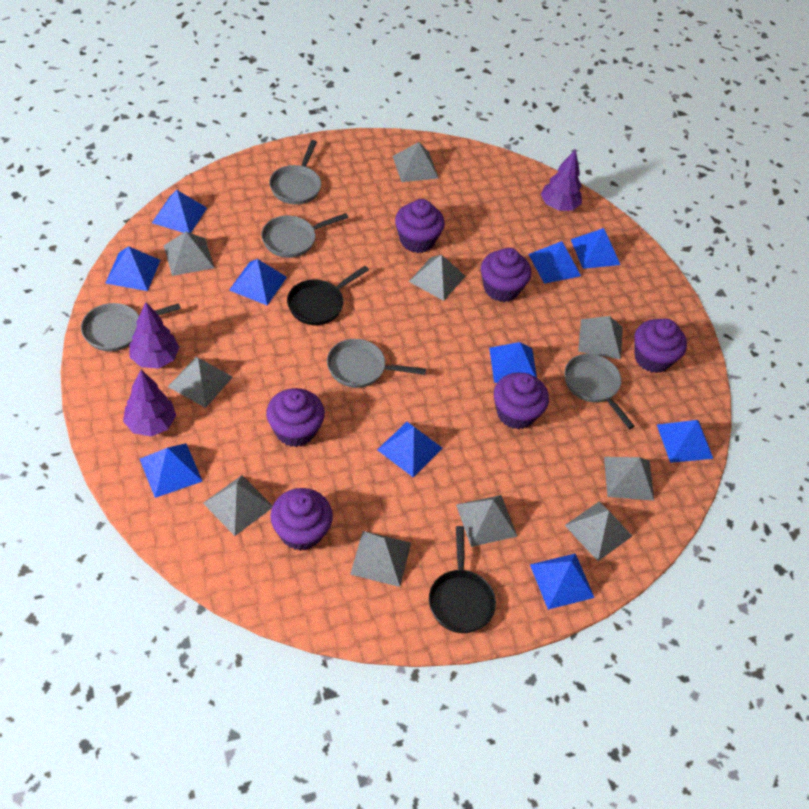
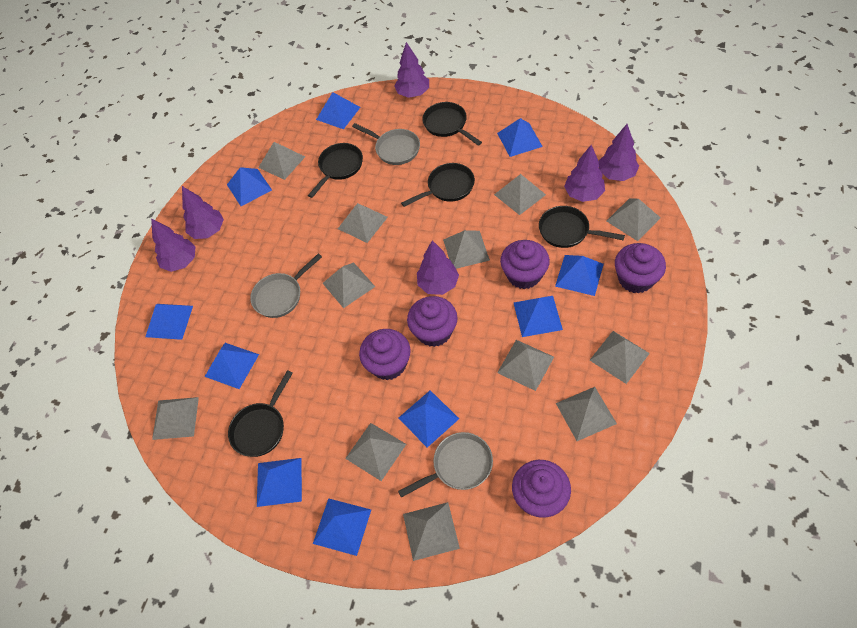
black pan: [287,266,369,325] [429,526,496,633] = 2 -> [228,370,293,457] [308,143,363,198] [401,163,475,207] [422,102,482,146] [539,206,625,248] = 5
grey pan: [81,303,181,352] [261,213,348,258] [269,140,321,205] [327,339,426,388] [564,354,635,429] = 5 -> [250,253,322,318] [352,123,420,165] [398,432,493,498] = 3
grey pyramid: [163,232,214,276] [168,357,233,408] [203,475,273,536] [350,531,411,587] [393,142,439,182] [409,254,465,301] [456,495,518,547] [565,502,632,561] [578,316,623,360] [604,457,654,501] = 10 -> [152,397,199,440] [258,142,305,180] [323,262,375,308] [338,203,388,243] [345,423,406,481] [403,502,460,561] [443,230,490,269] [494,174,546,215] [497,340,554,391] [556,387,617,441] [590,331,650,384] [607,198,661,241] = 12
purple cupcake: [266,388,325,447] [270,488,333,551] [395,199,445,253] [481,248,531,302] [494,373,549,429] [634,318,687,373] = 6 -> [359,329,411,380] [407,296,458,347] [500,240,550,289] [512,460,571,518] [615,243,666,293] = 5
purple tree: [123,370,176,436] [129,302,179,368] [541,149,582,211] = 3 -> [151,218,196,272] [182,186,224,239] [394,42,429,98] [417,240,459,295] [564,145,605,202] [599,124,639,181] = 6

